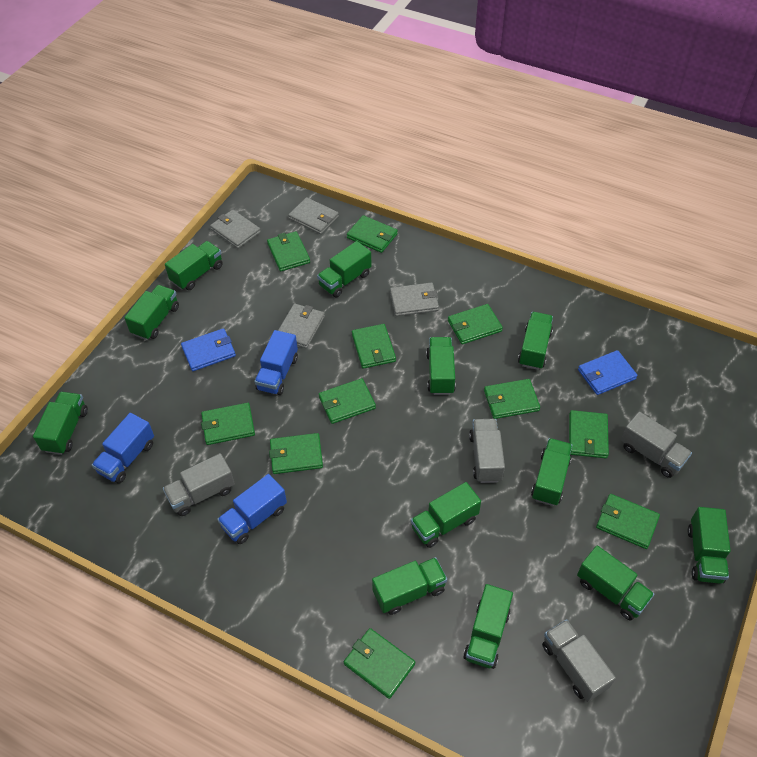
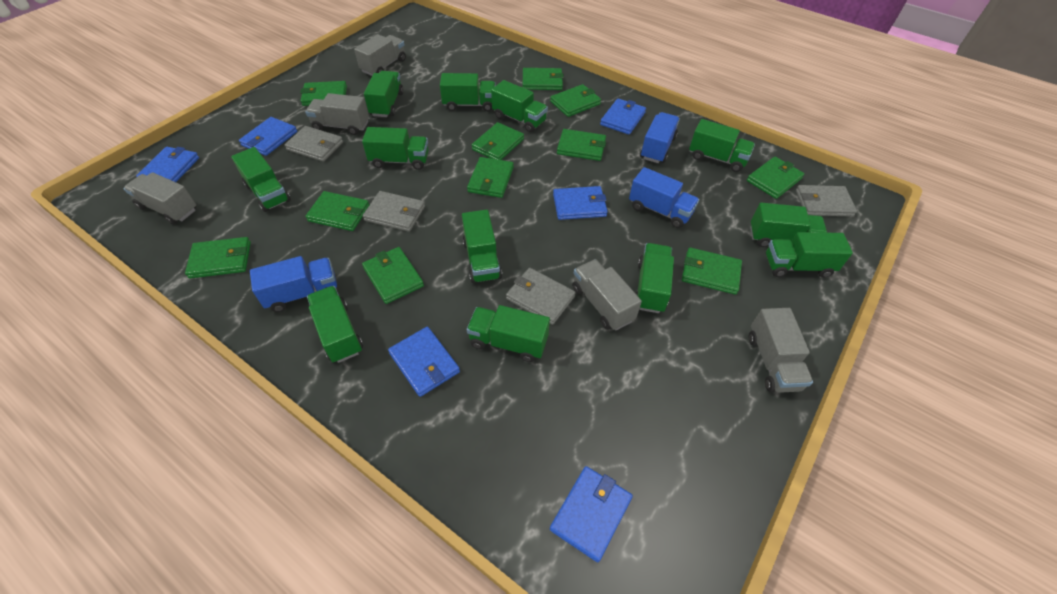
blue wallet: [181,328,236,371] [578,350,638,395] = 2 -> [136,147,199,182] [239,117,297,156] [388,327,460,397] [550,466,633,562] [553,186,608,220] [600,98,646,135] = 6
grey truck: [163,453,235,516] [469,419,505,483] [542,619,616,702] [621,412,692,478] = 4 -> [123,172,196,225] [305,93,369,135] [354,34,406,76] [572,259,642,331] [749,308,813,393] = 5

